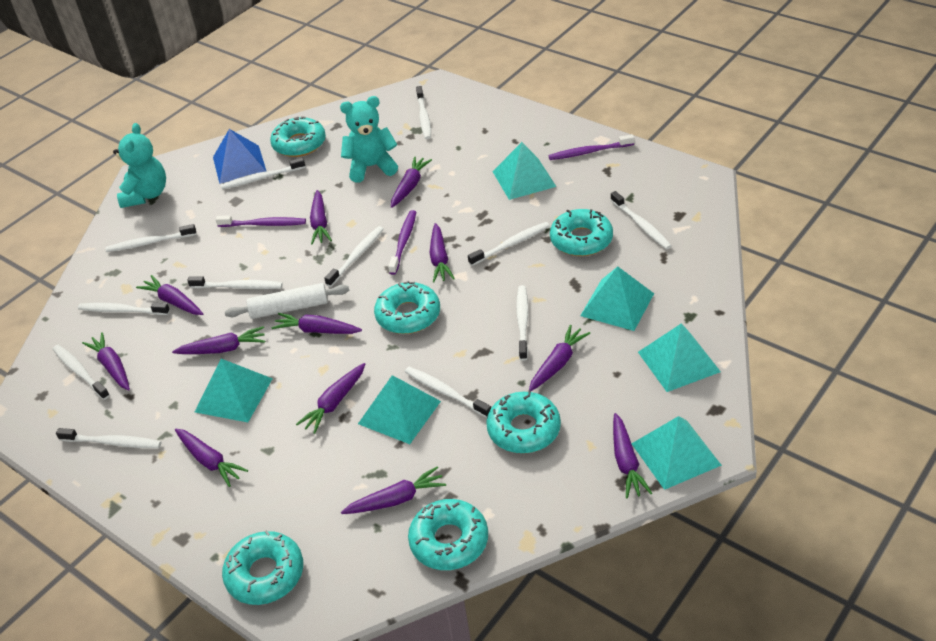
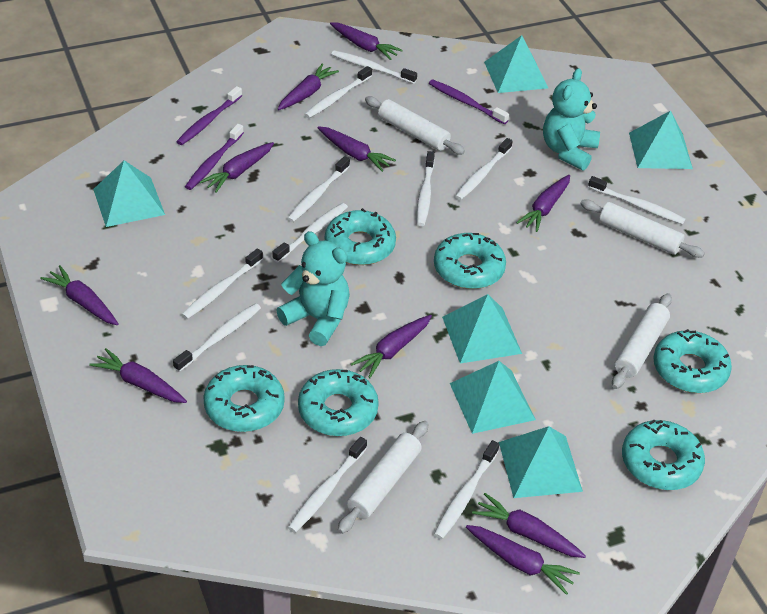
blue pyramid: [213,129,266,184] = 1 -> none = 0
purple carrot: [82,332,130,390] [136,275,203,315] [172,326,265,354] [175,429,248,487] [271,313,362,334] [296,363,365,434] [310,190,332,244] [341,467,446,514] [391,157,432,208] [430,223,455,282] [529,325,590,391] [613,413,652,498] = 12 -> [40,265,119,325] [89,348,187,403] [200,142,274,193] [278,63,339,110] [317,126,396,172] [330,22,403,60] [351,315,432,378] [466,525,580,595] [472,493,586,558] [516,175,570,232] = 10
white rolling pin: [225,283,349,319] = 1 -> [338,421,429,534] [365,96,465,155] [580,199,705,258] [612,293,672,389] = 4
white toothbrush: [53,345,110,400] [56,428,161,448] [78,303,170,315] [105,224,196,252] [187,276,283,289] [221,158,305,189] [324,226,384,287] [405,367,491,418] [416,86,431,139] [468,222,550,266] [516,285,529,361] [611,191,672,249] = 12 -> [173,303,261,372] [181,249,263,319] [273,203,348,262] [287,156,350,222] [288,437,367,533] [304,66,372,118] [331,50,417,84] [416,151,435,226] [434,440,500,539] [455,138,513,200] [588,176,686,224] = 11

